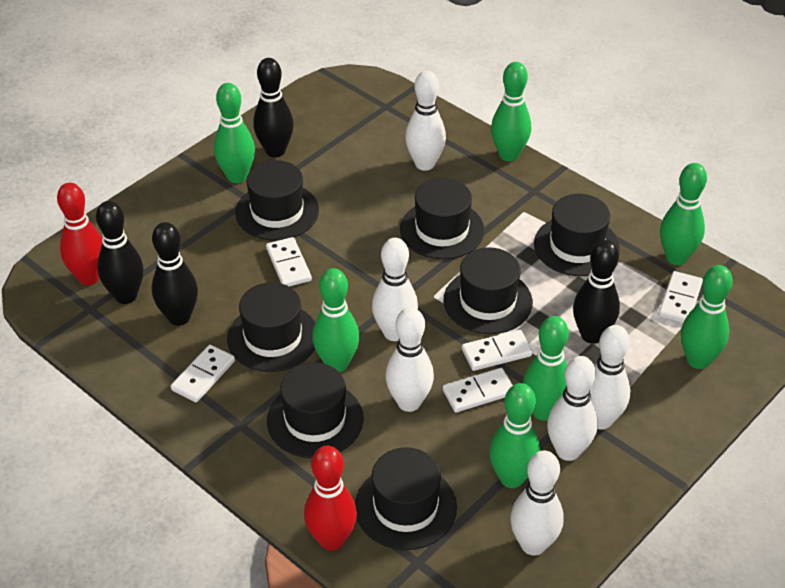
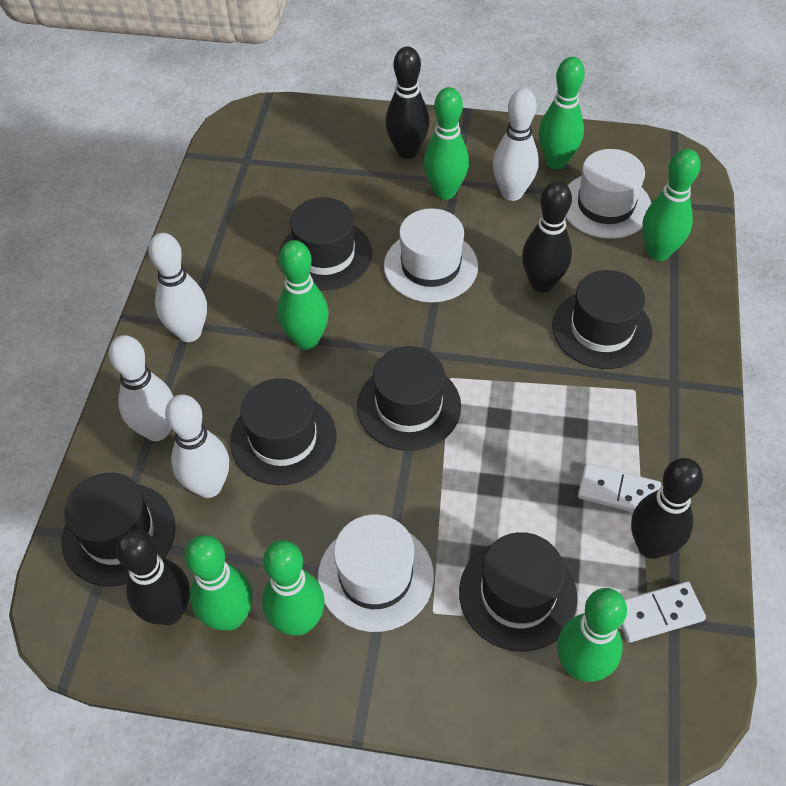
black hat: [227,282,315,372] [235,160,319,240] [267,363,364,458] [355,447,457,550] [400,178,485,259] [443,247,533,334] [534,194,620,276] = 7 -> [62,473,175,586] [230,378,337,485] [279,197,372,290] [357,346,461,451] [459,532,578,651] [552,270,652,369] = 6
red bowling pin: [57,183,102,285] [304,446,357,551] = 2 -> none = 0
white bowling pin: [372,238,418,341] [385,307,434,412] [405,70,446,171] [510,450,564,556] [547,356,598,461] [590,325,630,430] = 6 -> [109,335,173,441] [148,233,207,342] [165,394,229,498] [493,88,539,201] = 4
white domino: [171,345,235,402] [266,237,312,286] [443,368,513,412] [462,330,532,371] [659,271,703,323] = 5 -> [578,463,661,512] [621,581,706,643] = 2
white hat: none = 0 -> [318,515,434,632] [384,208,478,303] [565,149,651,239] = 3

